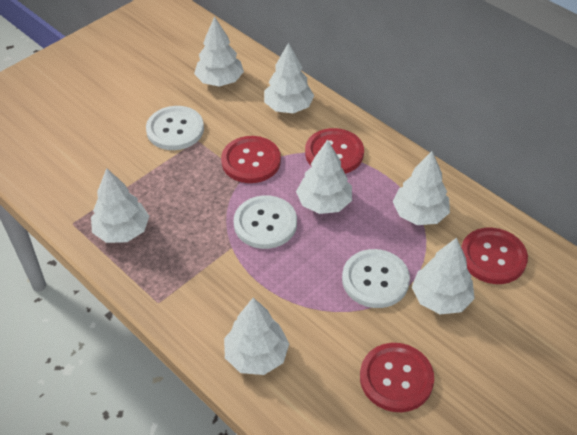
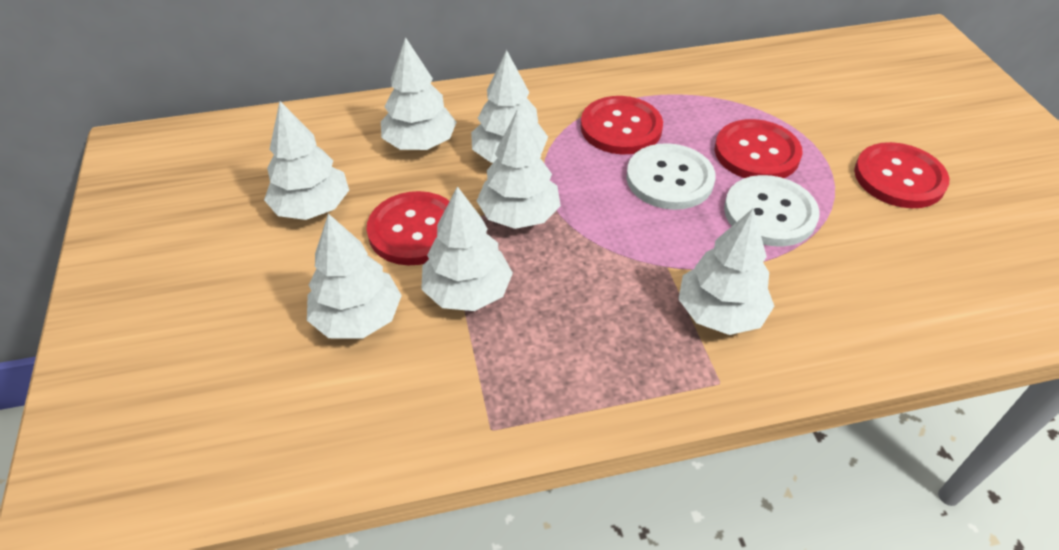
white button: [146,106,204,150] [234,195,297,249] [342,249,410,308] = 3 -> [626,143,715,210] [724,175,820,247] = 2

